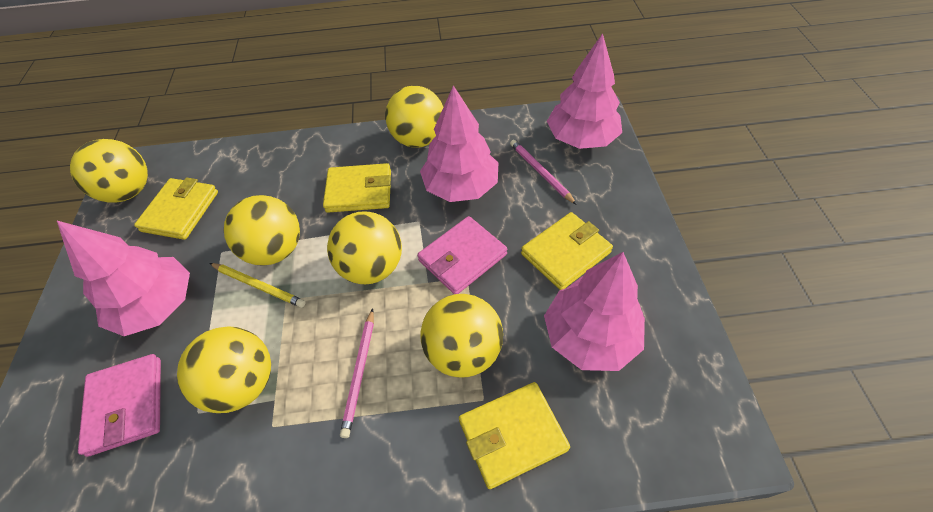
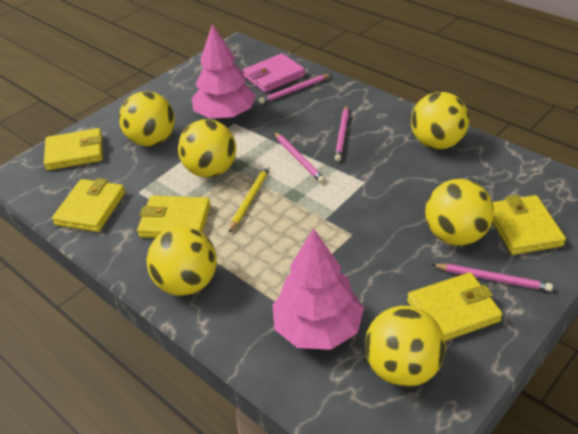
pink pencil: [340,308,374,438] [510,140,577,205] = 2 -> [259,74,332,104] [274,132,325,183] [335,105,349,161] [431,264,553,291] = 4
pink tree: [57,221,190,336] [420,85,499,202] [544,252,645,371] [547,33,622,149] = 4 -> [192,24,256,119] [272,228,364,350] = 2
pink wallet: [78,354,161,457] [417,216,507,294] = 2 -> [243,53,305,93] = 1
yellow wallet: [134,178,218,240] [323,163,391,213] [459,382,570,489] [521,212,613,290] = 4 -> [44,128,103,170] [52,178,125,232] [137,196,211,238] [407,272,503,341] [492,195,566,255] = 5

